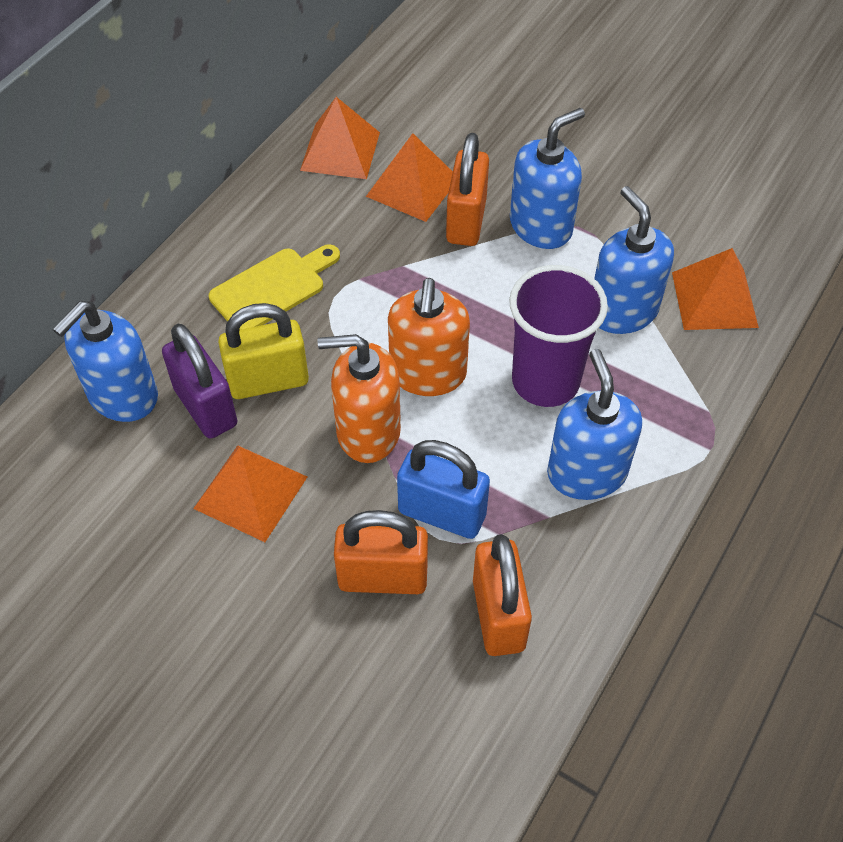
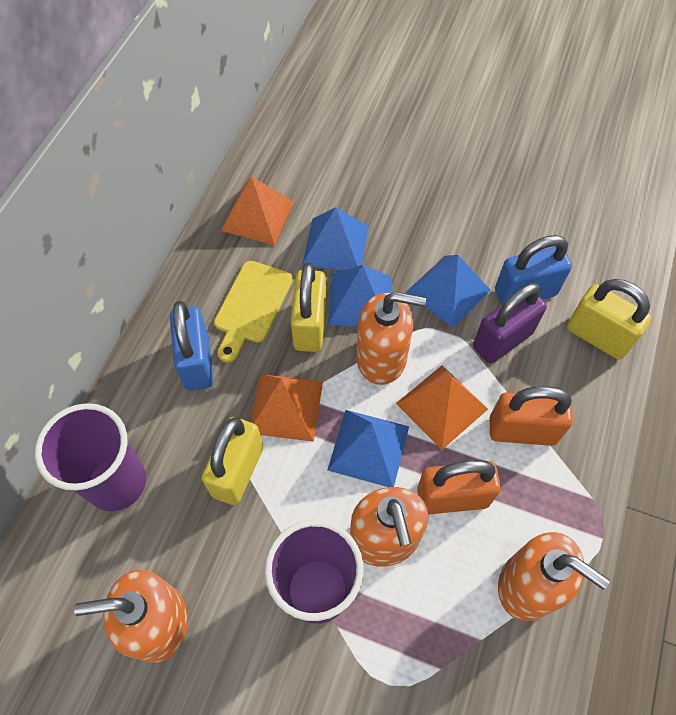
blue padlock: [397,440,490,539] = 1 -> [170,301,214,390] [495,235,572,305] = 2
blue pyramid: none = 0 -> [302,207,369,271] [327,410,409,487] [328,265,392,327] [406,255,491,328] = 4
blue soap dispenser: [53,301,158,422] [510,108,585,249] [547,349,642,500] [594,186,674,334] = 4 -> none = 0
orange padlock: [334,510,428,594] [446,133,489,246] [473,534,532,656] = 3 -> [417,460,501,515] [490,386,573,446] = 2
orange pyramid: [193,445,307,542] [300,97,380,179] [366,133,453,222] [672,248,759,330] = 4 -> [221,176,294,245] [250,374,323,442] [396,365,488,450] = 3
orange soap dispenser: [318,334,401,463] [388,278,470,396] = 2 -> [74,570,188,663] [350,487,429,567] [357,292,426,385] [498,532,610,621] = 4
purple cup: [509,265,608,407] = 1 -> [35,403,146,511] [265,520,364,624] = 2
yellow padlock: [218,303,309,399] = 1 -> [201,417,263,505] [290,262,326,352] [567,279,652,360] = 3

